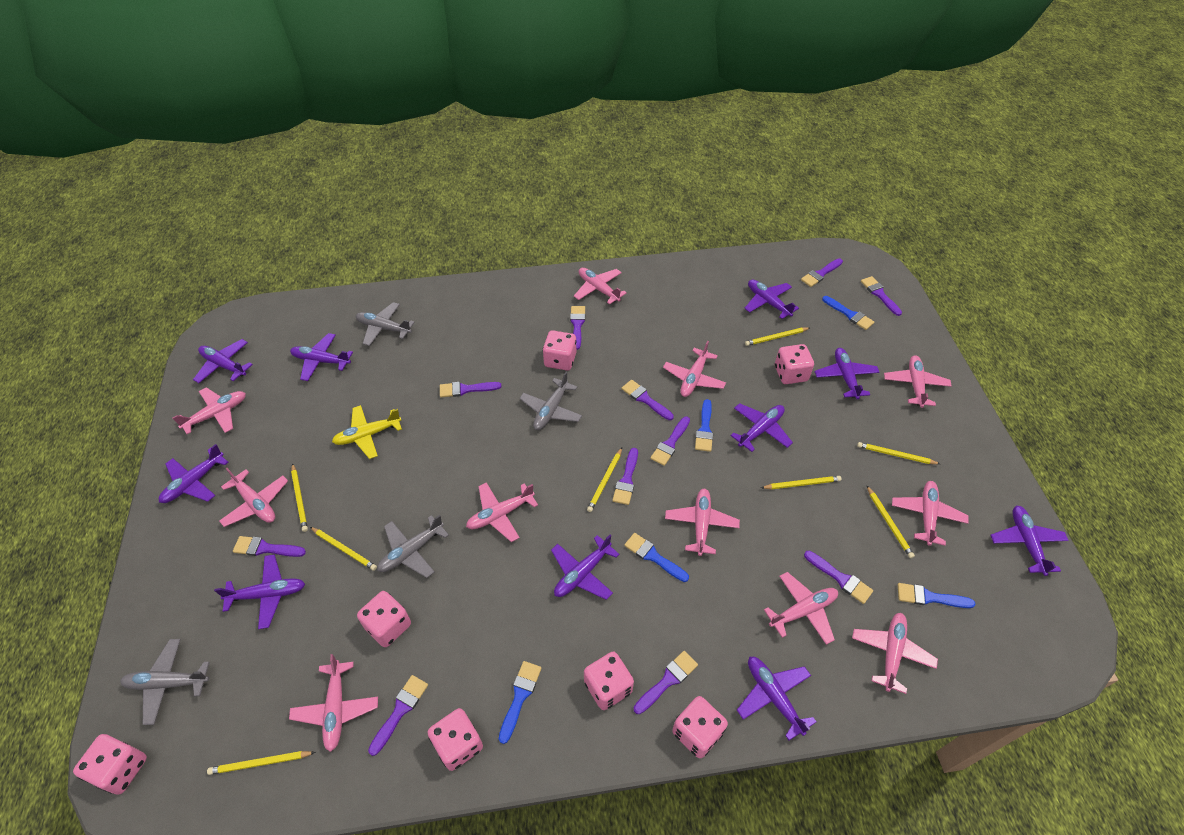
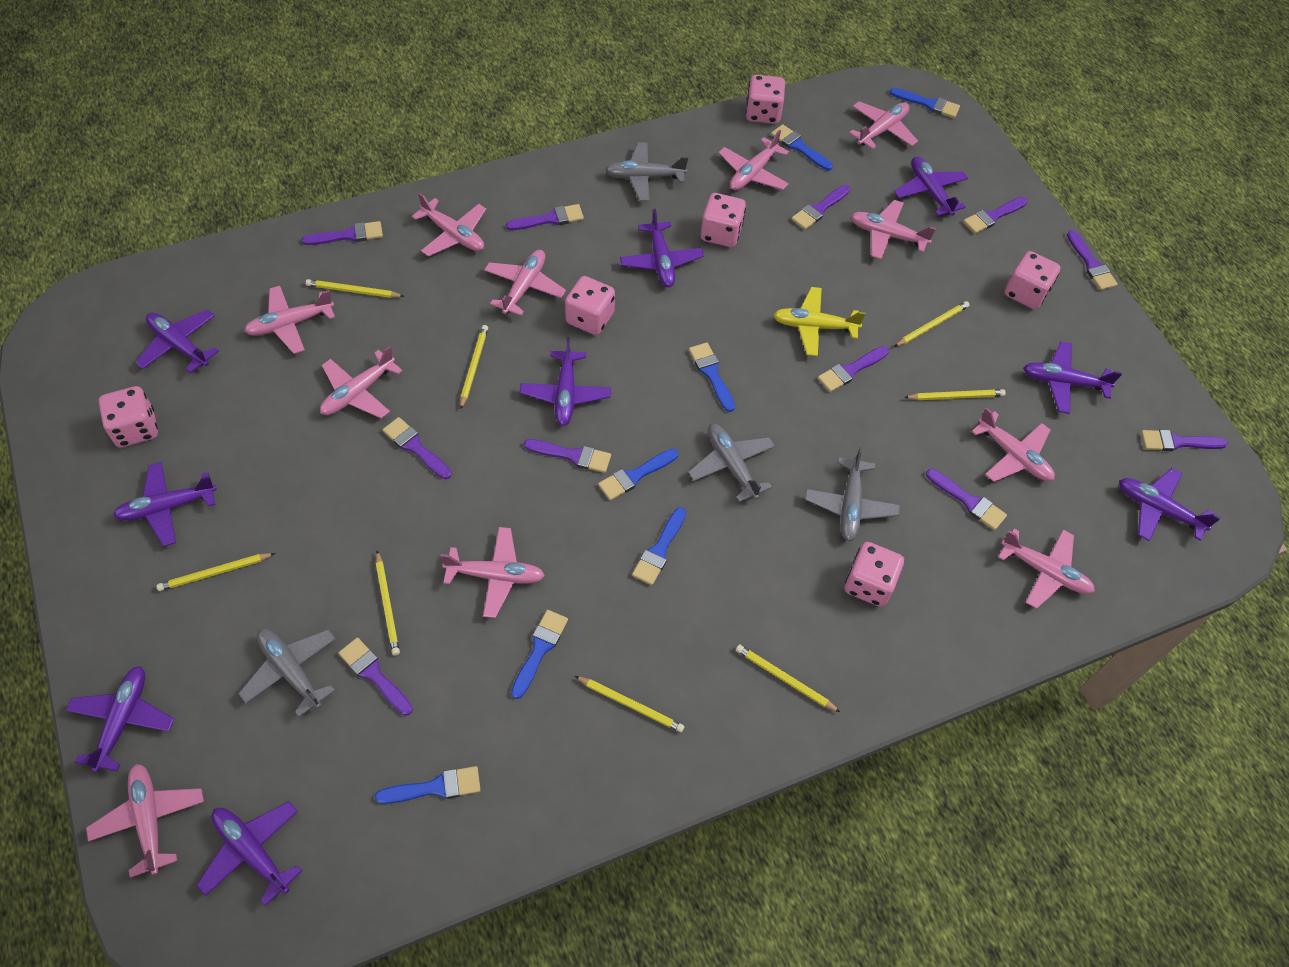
blue brush: [499,661,542,744] [624,533,689,582] [695,399,713,452] [822,296,874,330] [898,583,976,608] = 5 -> [375,766,481,804] [511,610,568,699] [598,449,678,500] [632,507,686,585] [689,342,735,412] [771,124,833,171] [889,88,960,118] = 7
pink dice: [73,734,147,794] [357,591,411,647] [427,708,483,771] [543,330,576,371] [584,651,634,710] [672,696,728,758] [775,344,814,384] = 7 -> [98,386,158,447] [565,276,615,335] [701,193,746,247] [746,75,785,124] [845,542,904,607] [1005,251,1061,309] = 6
purple plane: [159,444,229,503] [193,339,253,383] [214,555,305,629] [290,333,353,381] [551,535,619,600] [731,403,793,452] [737,657,816,740] [745,280,799,319] [814,348,880,400] [991,505,1069,576] = 10 -> [65,666,174,772] [113,462,217,546] [135,309,219,373] [196,801,302,906] [520,337,611,426] [620,209,704,287] [894,157,968,216] [1023,341,1122,414] [1119,468,1220,541] = 9

